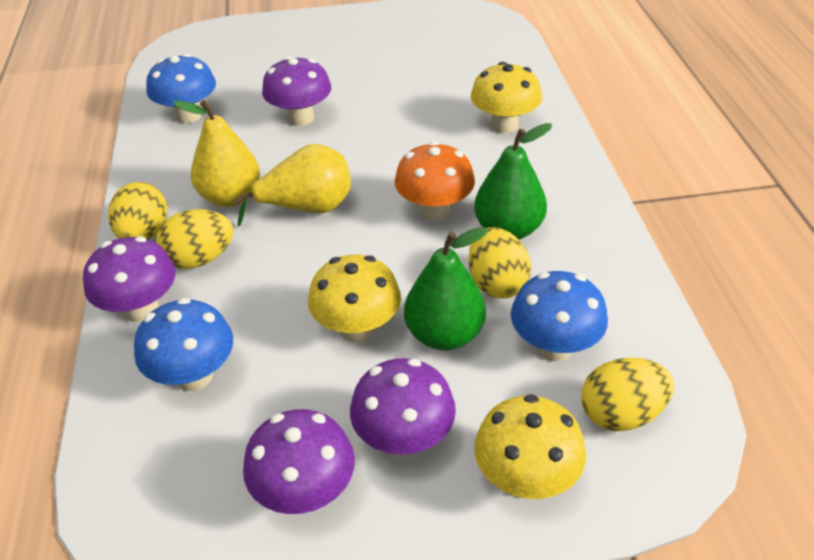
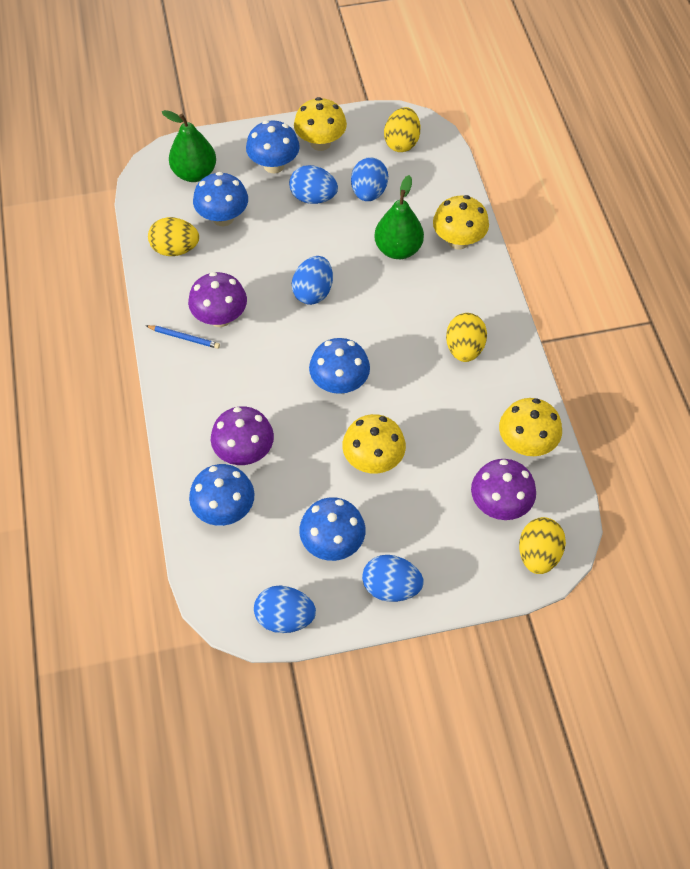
blue egg: none = 0 -> [254,585,316,633] [289,165,338,204] [292,256,333,305] [351,157,388,201] [362,555,424,602] = 5
blue mushroom: [134,298,233,391] [146,54,216,123] [511,271,608,362] = 3 -> [189,464,254,526] [193,172,248,226] [246,120,300,173] [299,497,365,561] [309,338,370,394] = 5
blue pencil: none = 0 -> [145,325,220,349] = 1
orange mushroom: [395,141,475,221] = 1 -> none = 0
purple mushroom: [83,236,176,322] [243,409,355,514] [262,56,331,126] [350,358,456,457] = 4 -> [188,272,247,327] [211,406,274,465] [471,459,536,520] = 3
yellow mushroom: [308,254,401,343] [471,62,542,134] [474,394,586,499] = 3 -> [294,97,347,151] [342,414,406,474] [433,195,489,250] [499,398,562,456] = 4
yellow pear: [173,100,260,207] [233,144,351,226] = 2 -> none = 0

